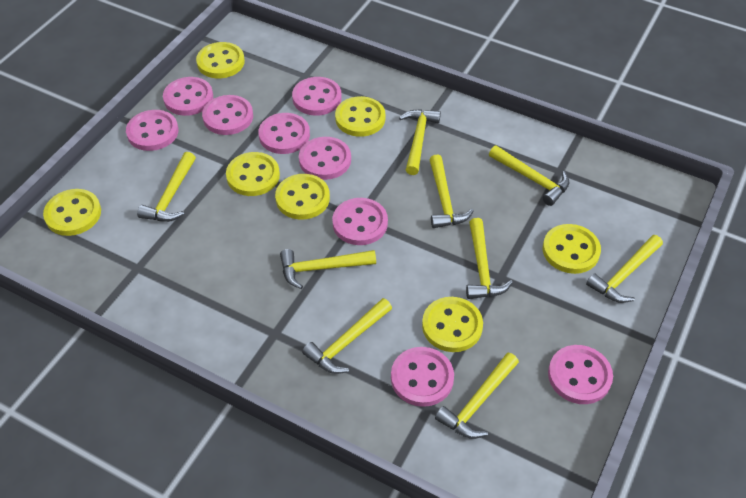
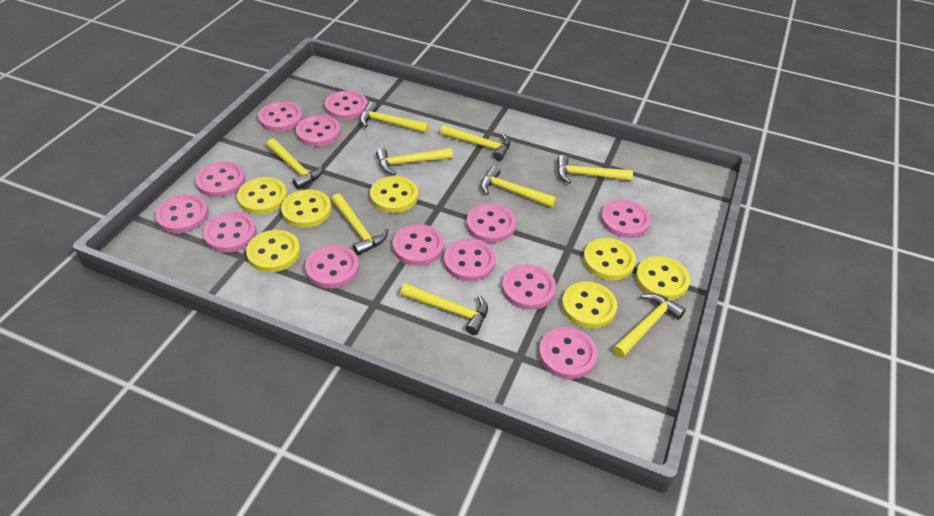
pink button: [126,110,179,151] [163,77,213,116] [202,95,253,135] [259,113,310,154] [292,77,342,116] [299,137,351,180] [332,198,388,245] [391,347,454,407] [548,345,613,404] = 9 -> [155,194,209,233] [195,161,246,197] [203,212,257,253] [258,101,303,132] [296,115,341,147] [305,245,359,289] [325,90,367,120] [393,224,444,266] [444,238,496,281] [466,204,516,243] [502,264,556,310] [539,327,598,379] [601,200,651,238] = 13

